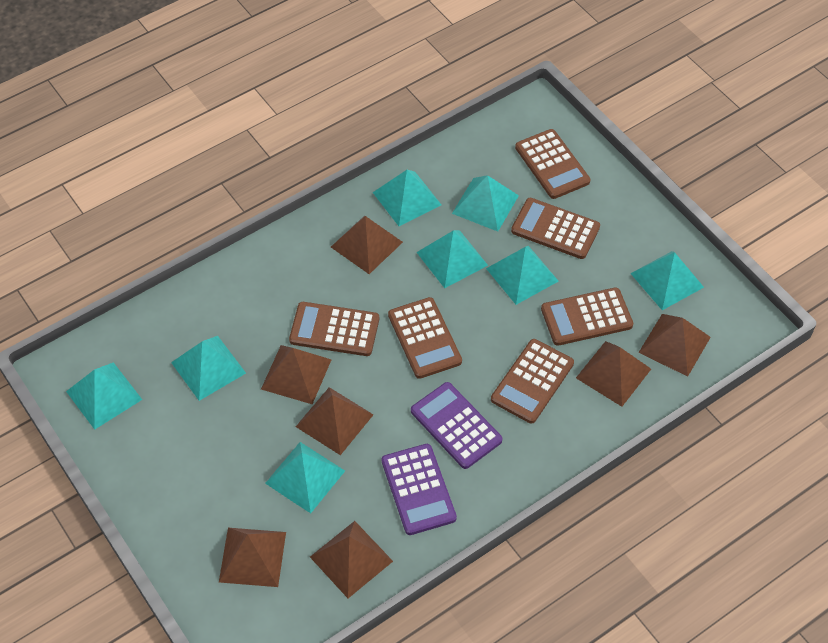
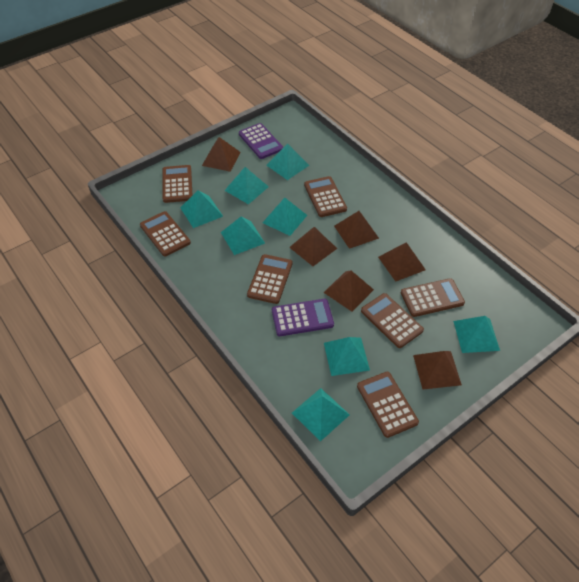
brown calculator: [289,302,379,356] [388,297,462,379] [491,339,574,424] [511,198,600,259] [515,129,590,199] [541,287,633,346] = 6 -> [140,211,191,257] [162,165,193,203] [247,254,293,304] [304,176,347,217] [357,372,419,438] [361,293,424,348] [401,278,465,317] = 7
brown pyramid: [219,528,286,587] [261,345,332,404] [296,387,373,455] [310,521,393,598] [331,216,403,274] [576,341,651,407] [638,314,711,377] = 7 -> [202,137,241,172] [289,227,337,266] [323,270,374,312] [334,211,379,249] [378,242,426,282] [413,351,462,389] = 6

